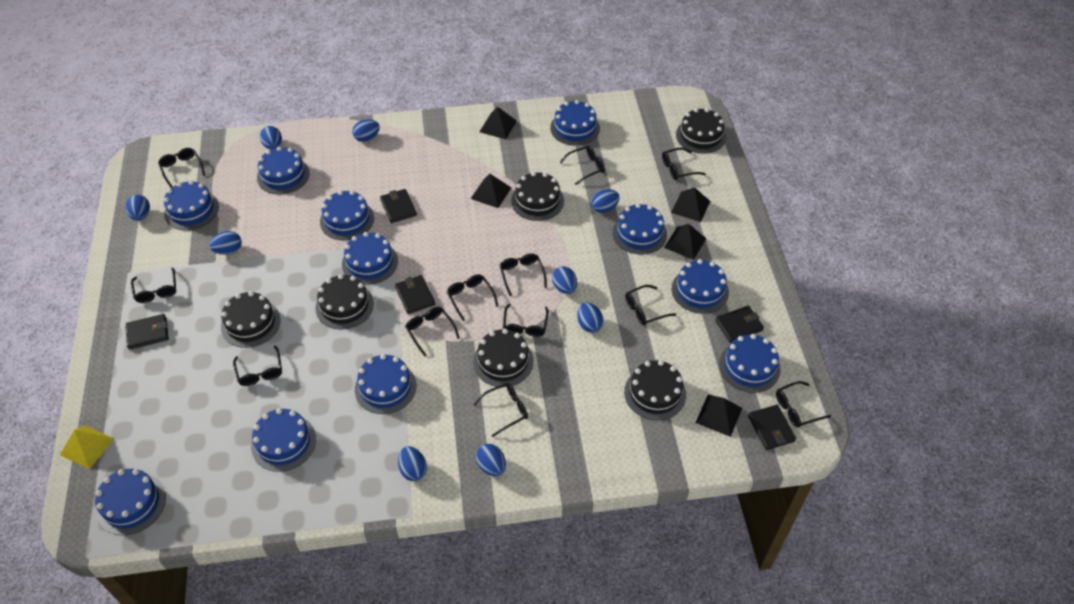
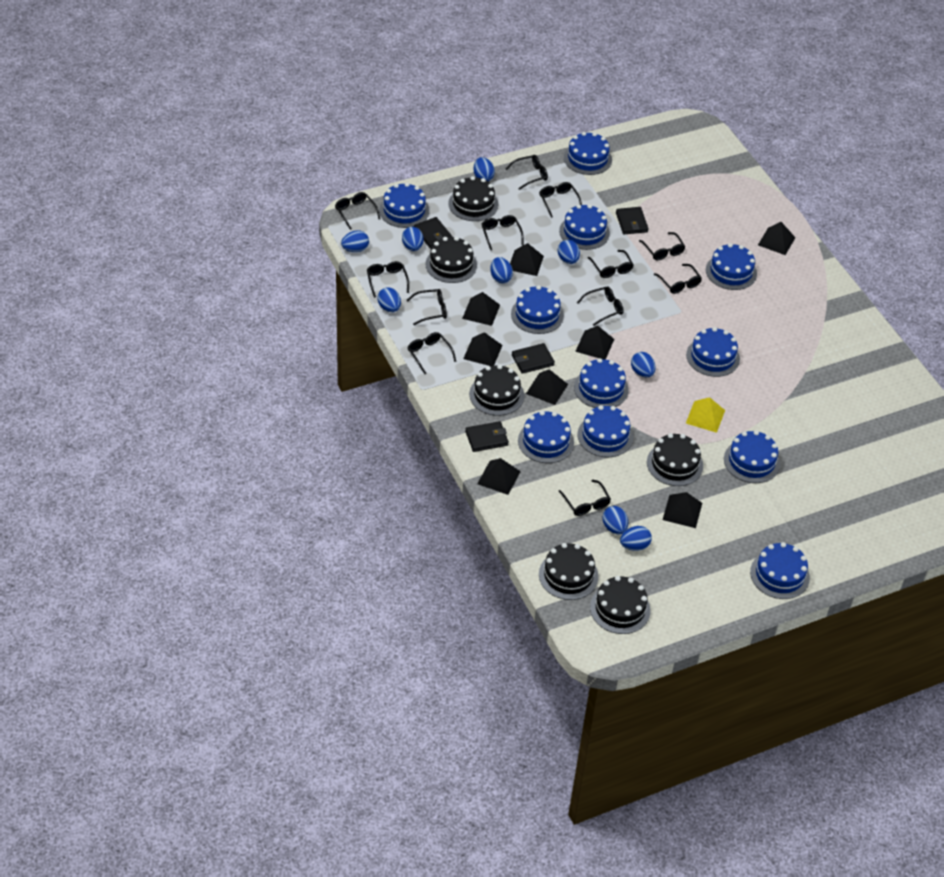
black pyramid: [471,174,511,208] [479,106,517,139] [664,224,706,260] [671,187,710,222] [696,395,742,437] = 5 -> [462,292,500,326] [463,332,503,366] [477,458,521,495] [510,243,544,276] [526,369,568,405] [575,326,614,360] [663,492,702,528] [758,222,796,255] = 8
black wallet: [125,314,169,350] [380,189,417,223] [395,275,435,314] [715,306,764,343] [748,405,796,450] = 5 -> [414,217,453,248] [465,421,509,452] [512,343,555,374] [616,207,649,234] = 4

